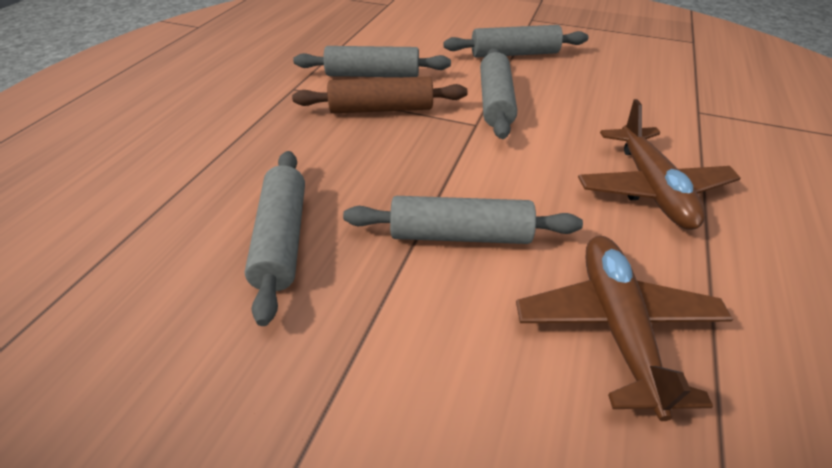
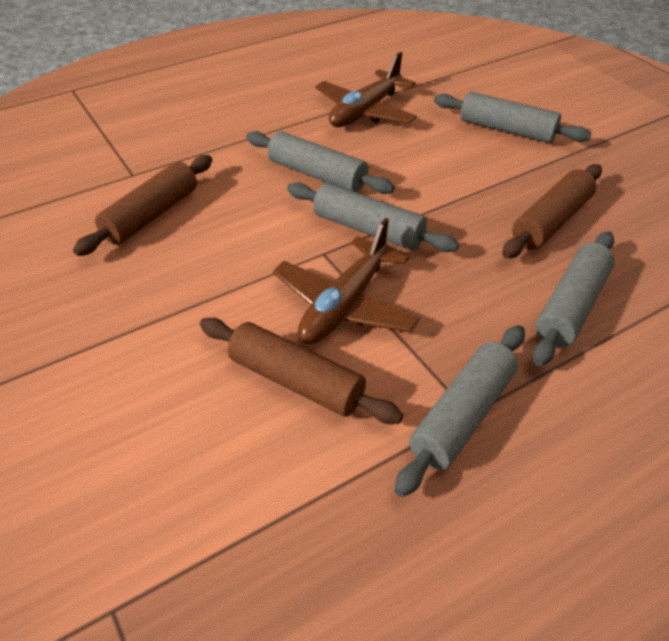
brown rolling pin: [292,76,468,113] = 1 -> [73,155,212,256] [200,318,403,424] [502,164,602,258] = 3

